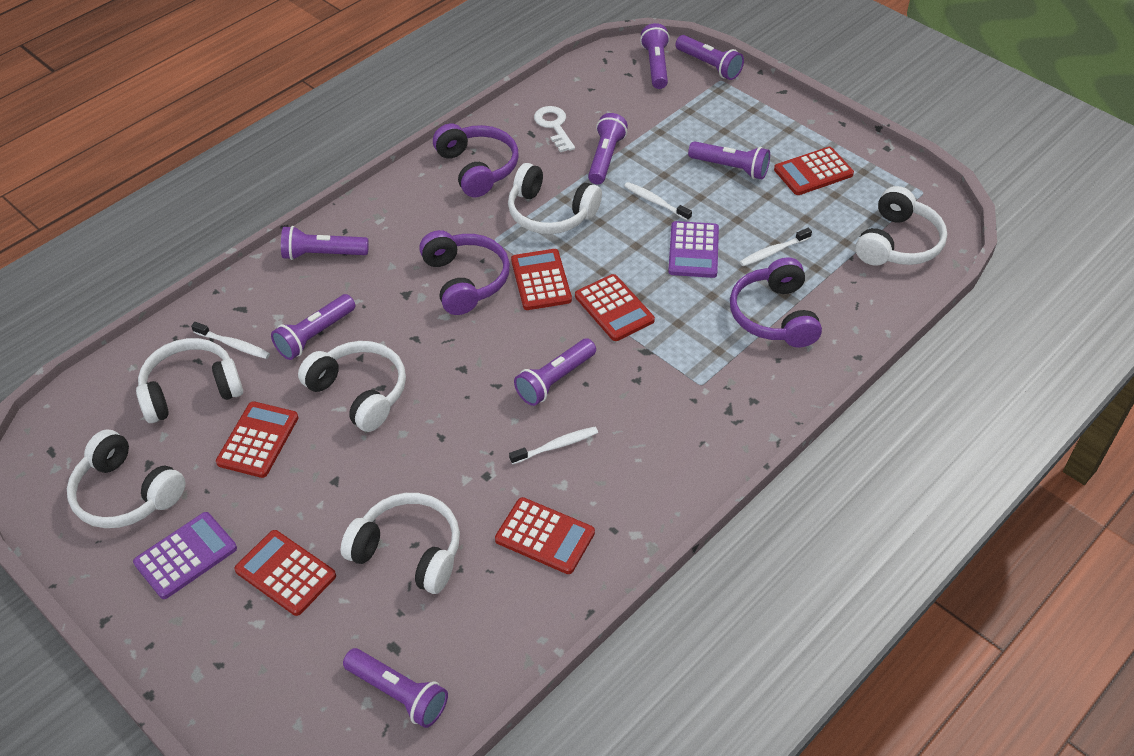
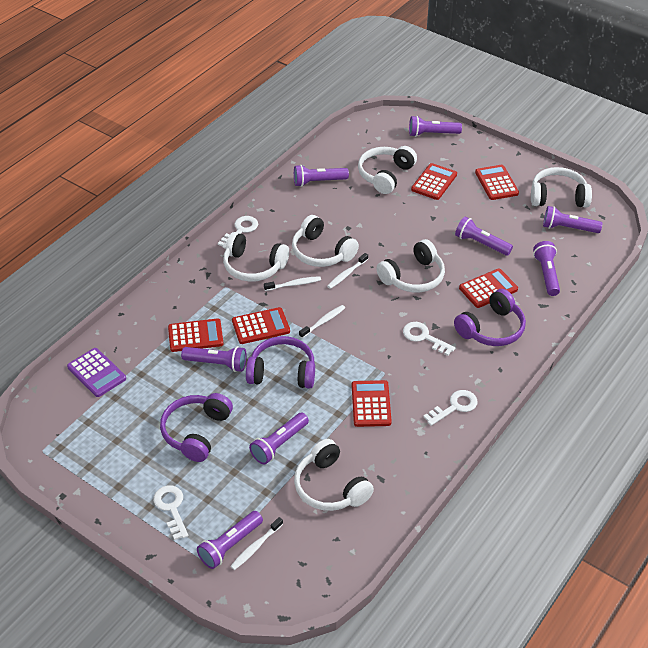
purple calculator: [133,512,237,599] [668,221,719,278] = 2 -> [67,348,126,397] = 1
white key: [534,106,575,152] = 1 -> [153,485,188,540] [218,216,258,249] [403,322,455,356] [423,390,478,426] = 4

